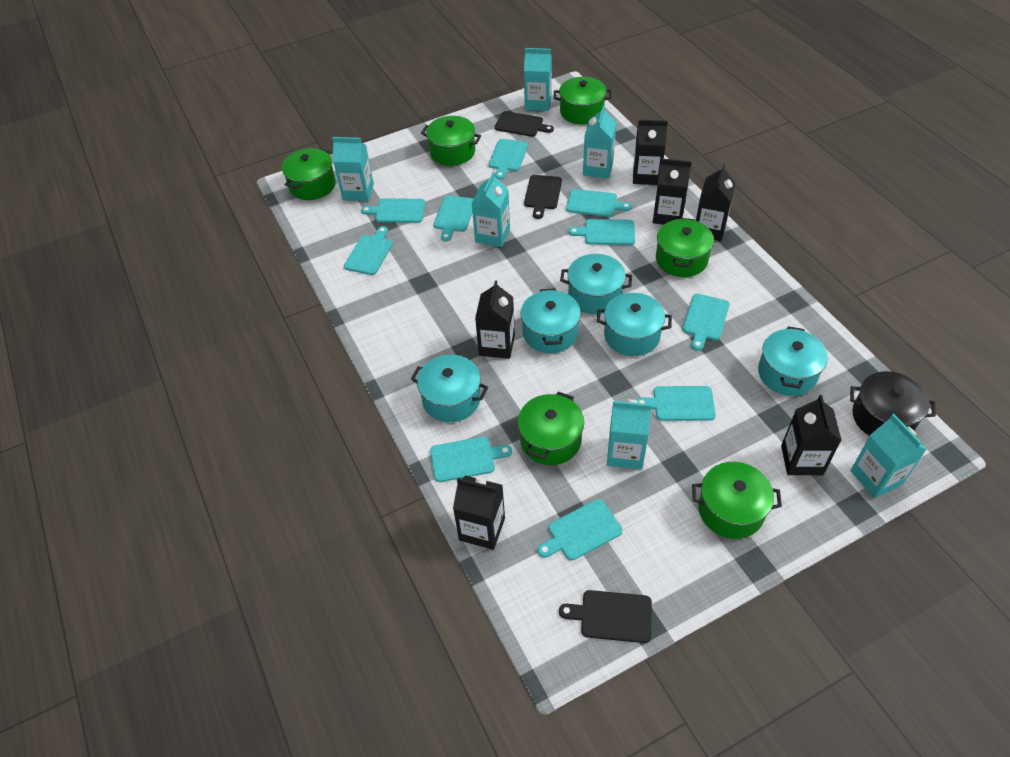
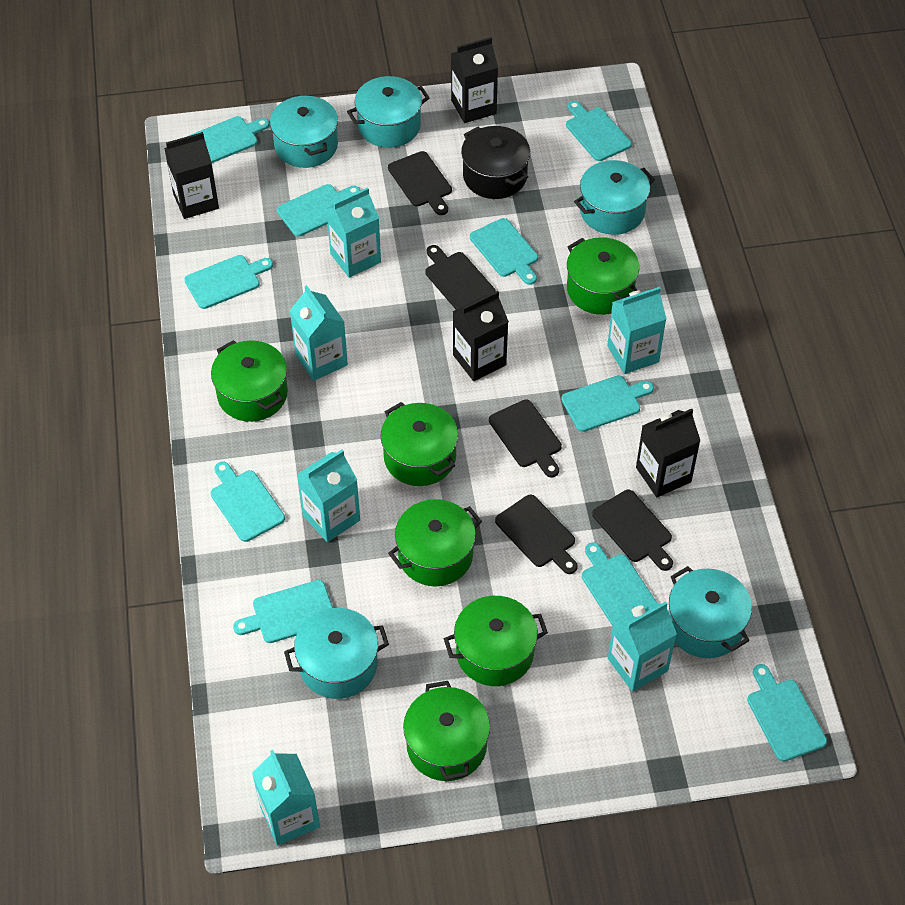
black carton: [453,476,505,550] [475,280,515,359] [633,120,668,185] [653,158,692,225] [696,164,736,241] [781,395,842,475] = 6 -> [164,132,219,219] [451,37,498,123] [453,291,509,381] [636,409,700,497] = 4
black cutting board: [495,111,554,137] [524,175,562,219] [559,590,652,643] = 3 -> [388,151,452,215] [425,245,495,310] [489,400,562,477] [495,495,578,574] [592,490,673,571] = 5

